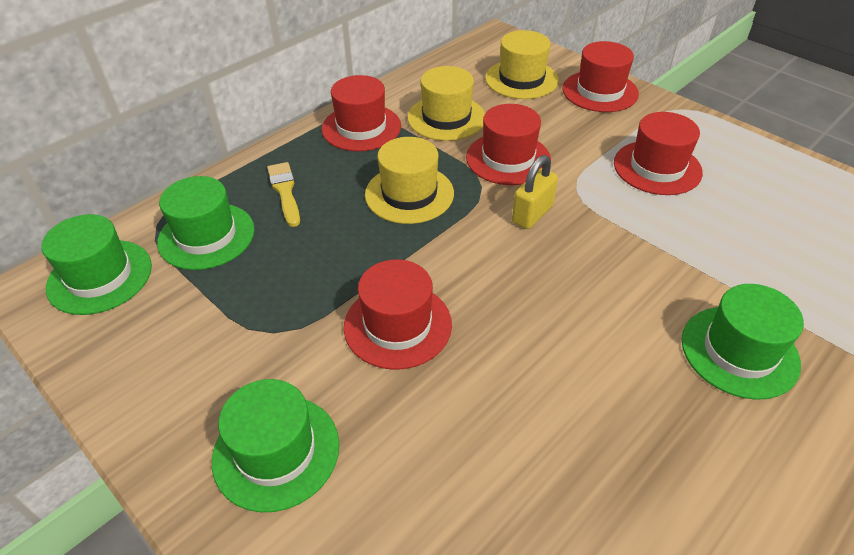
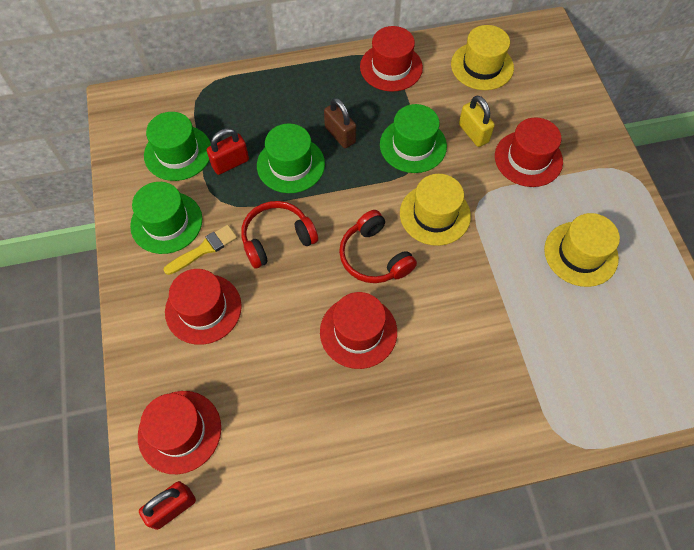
brown padlock: none = 0 -> [324,98,356,148] = 1
red headphones: none = 0 -> [241,201,318,269] [339,210,417,283] = 2
red padlock: none = 0 -> [139,481,196,530] [207,128,249,175] = 2

